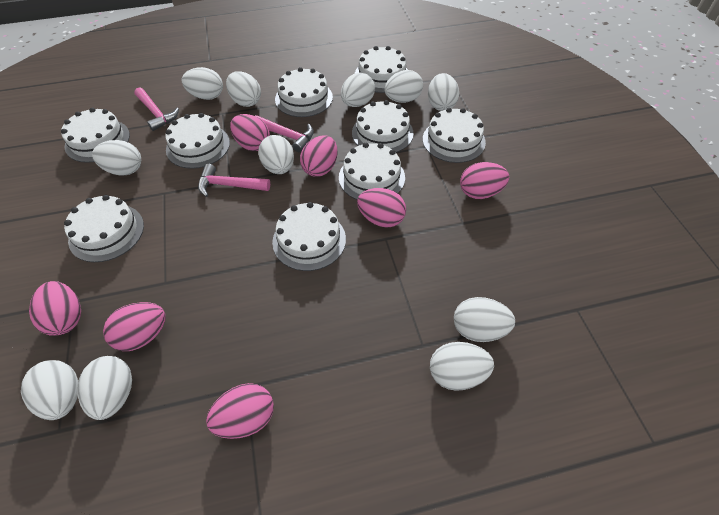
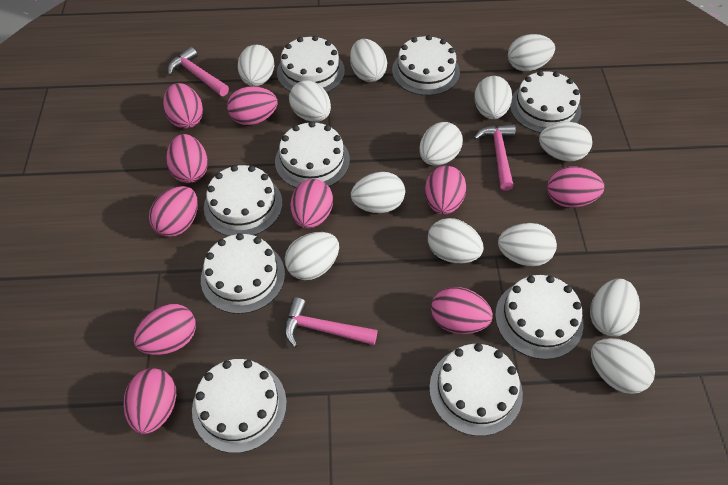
pink egg: [29,281,81,336] [103,302,165,351] [206,383,274,439] [230,114,270,151] [300,135,338,177] [357,188,406,228] [460,162,509,199] = 7 -> [124,368,176,434] [134,304,196,355] [149,186,198,237] [163,83,203,129] [166,134,208,183] [227,86,277,125] [290,179,333,229] [425,166,466,215] [431,287,493,334] [547,167,604,208] = 10
white egg: [21,360,78,420] [77,356,132,420] [92,140,141,176] [181,67,223,100] [226,71,261,107] [258,135,294,174] [341,73,375,107] [384,70,423,103] [428,73,459,111] [430,342,494,391] [454,297,515,342] = 11 -> [238,45,274,86] [285,232,339,280] [289,81,331,122] [350,39,387,82] [351,172,405,213] [419,122,463,166] [428,218,484,263] [474,76,512,119] [498,223,557,266] [508,34,555,71] [539,122,592,162] [590,279,640,336] [591,338,655,394] = 13

